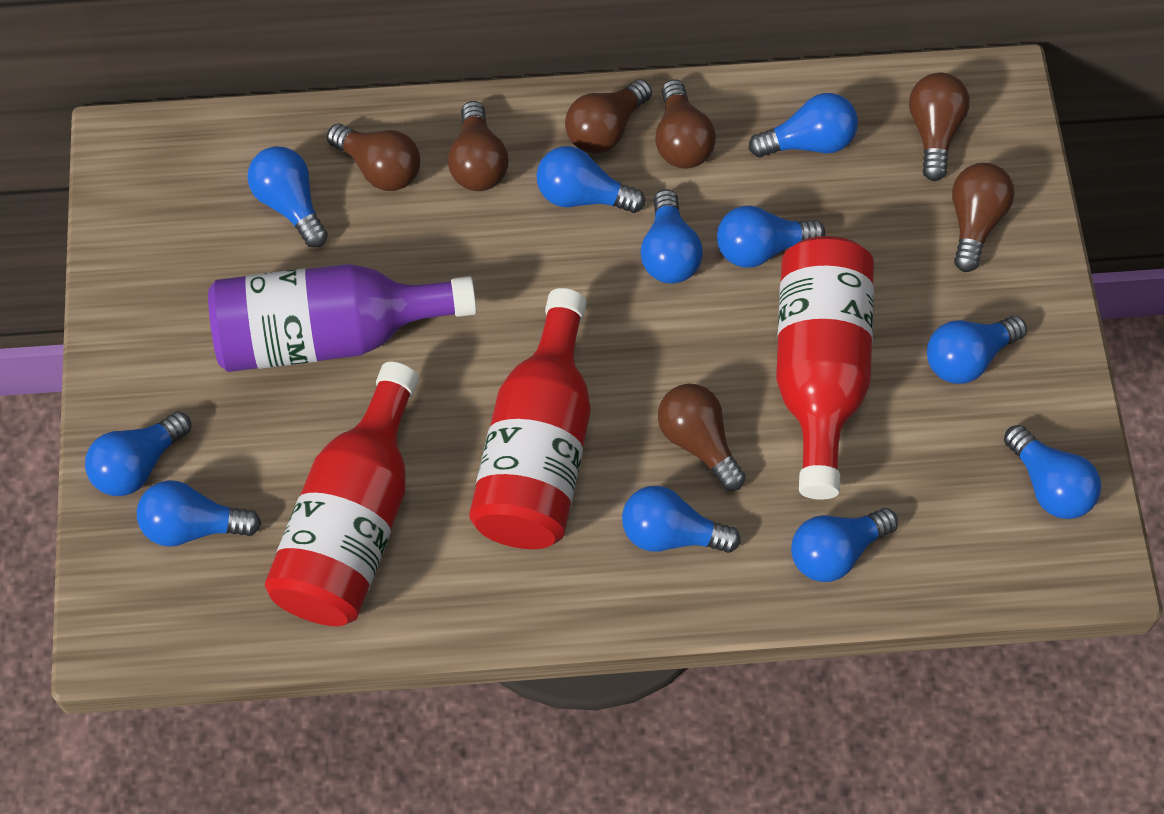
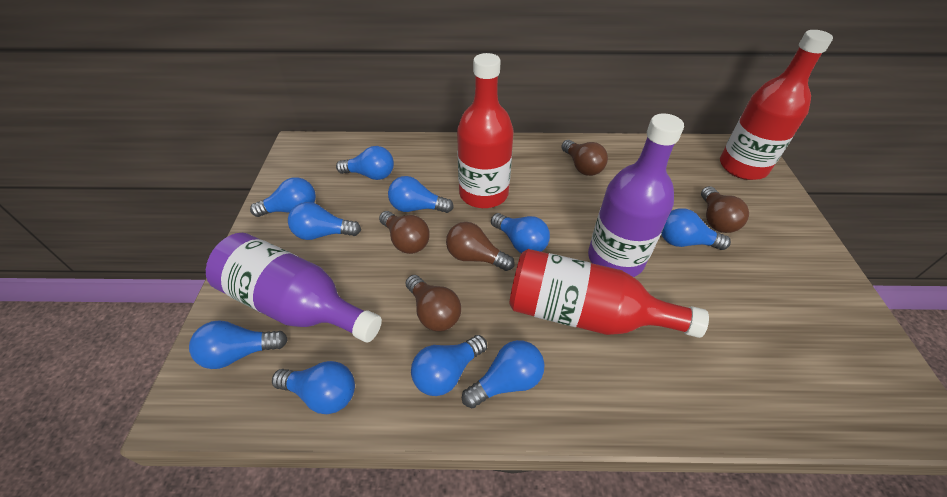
blue light bulb: [85,411,191,496] [137,480,261,547] [247,146,328,248] [537,146,645,213] [622,486,741,553] [640,189,703,284] [717,206,825,267] [748,93,858,157] [791,508,898,582] [927,316,1027,384] [1004,425,1101,519] = 11 -> [189,320,288,369] [250,177,316,217] [272,361,355,414] [288,202,361,240] [336,146,394,180] [388,176,454,213] [411,335,487,396] [462,340,544,408] [491,213,550,253] [661,208,731,250] = 10
brown light bulb: [327,123,420,191] [448,101,509,191] [565,79,652,154] [655,79,716,169] [658,383,745,491] [909,73,970,181] [952,163,1015,272] = 7 -> [379,211,430,254] [405,275,461,331] [446,222,515,271] [561,140,608,176] [701,186,749,233] = 5
purple bottle: [208,264,476,372] = 1 -> [206,233,382,342] [588,114,684,277] = 2

